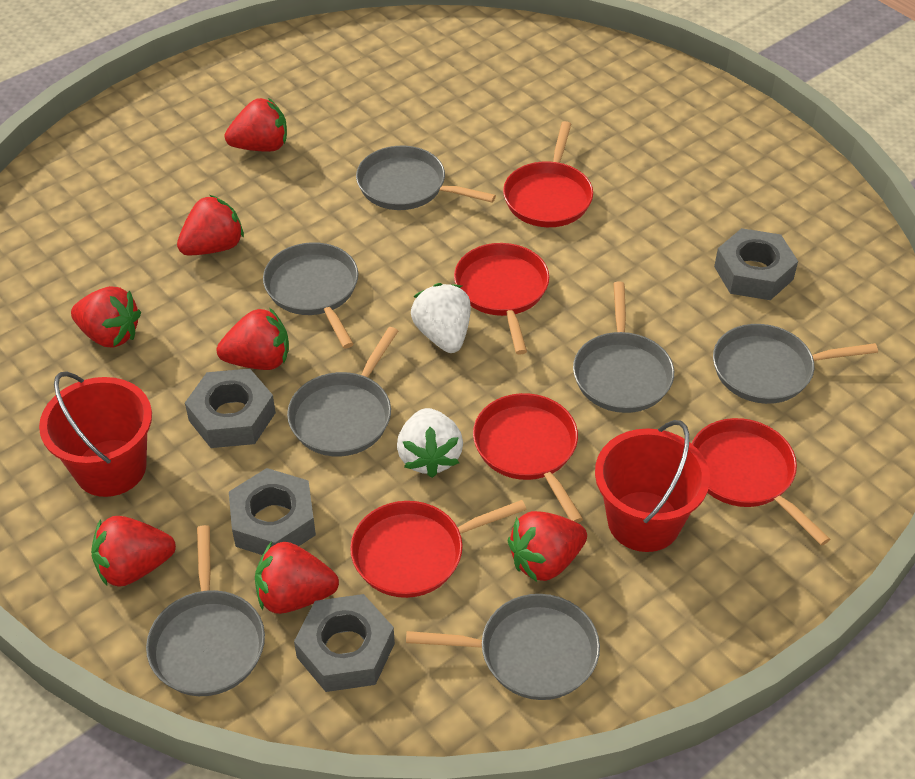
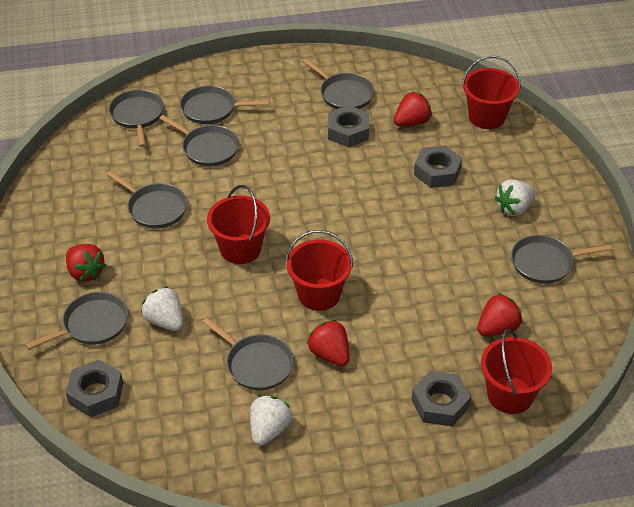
grey pan: [146,525,265,696] [263,242,358,349] [287,327,398,457] [356,146,496,210] [406,594,600,700] [573,282,674,413] [713,324,878,404] = 7 -> [25,292,128,350] [106,171,187,229] [109,90,164,147] [159,115,239,166] [180,86,269,124] [203,318,294,390] [303,58,374,109] [511,235,612,284] = 8
red bucket: [39,372,152,497] [595,420,710,552] = 2 -> [207,185,270,264] [286,230,353,311] [462,56,521,129] [481,329,552,414] = 4
red pan: [350,500,527,598] [454,243,549,355] [473,393,583,523] [503,121,593,227] [692,418,830,546] = 5 -> none = 0
red strawberry: [71,286,141,348] [91,516,176,587] [177,195,244,255] [217,308,289,370] [225,98,287,152] [255,542,339,614] [508,511,587,582] = 7 -> [66,244,106,282] [307,319,350,366] [393,91,432,127] [478,293,523,336] = 4
white strawberry: [397,408,463,478] [411,283,471,353] = 2 -> [141,286,184,331] [250,395,293,446] [495,179,535,216] = 3

